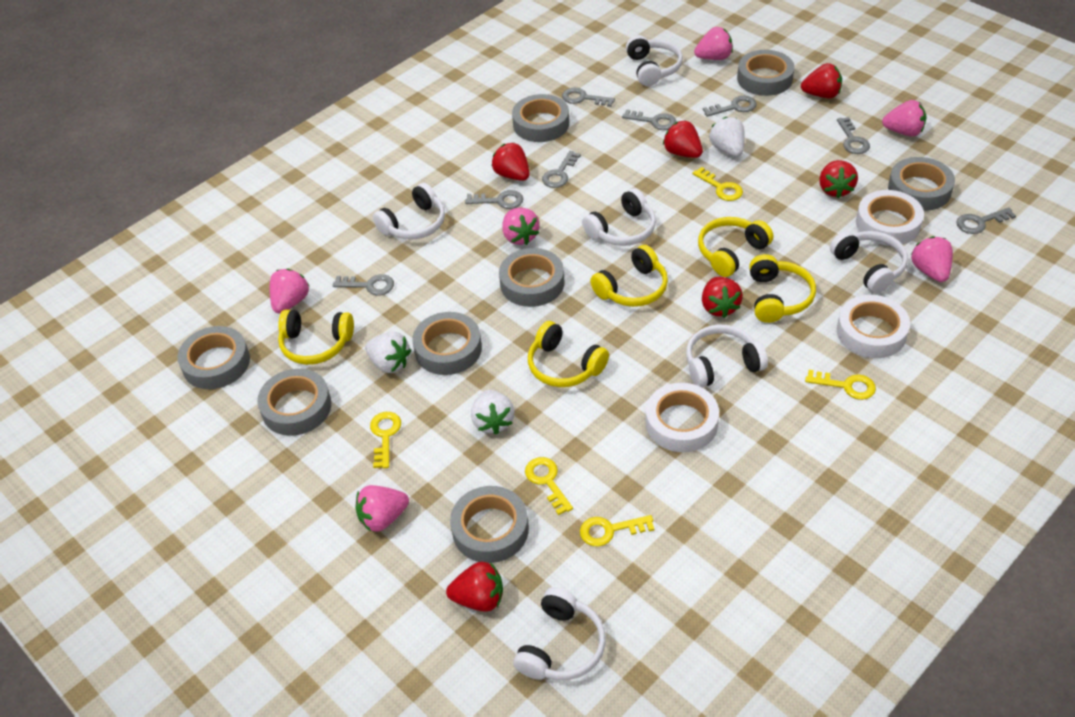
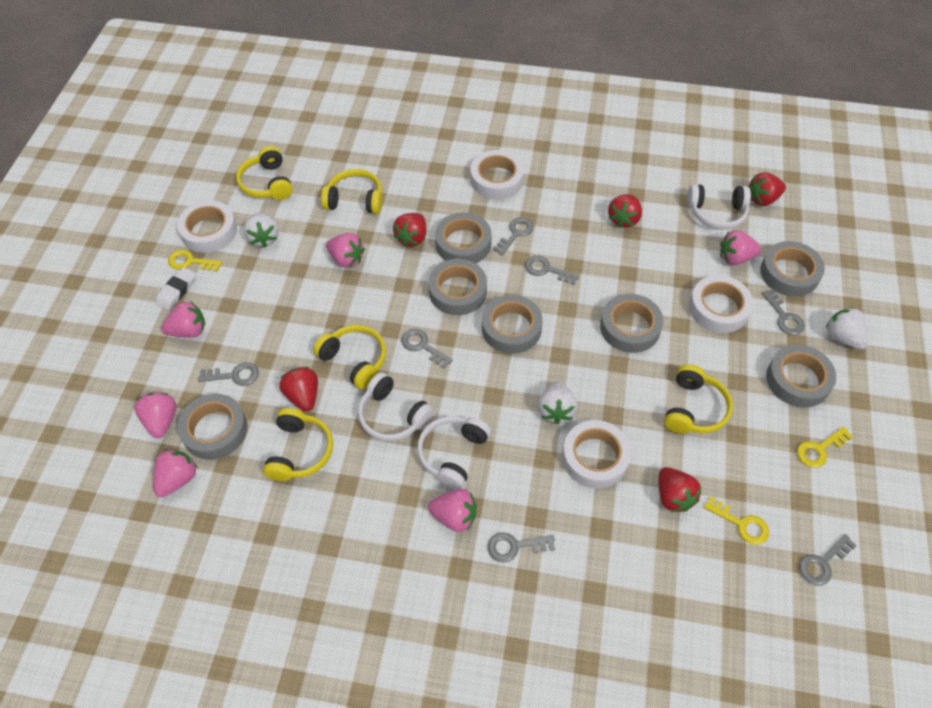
grey key: [333,274,394,296] [465,190,523,209] [542,151,581,188] [562,88,615,107] [622,109,677,130] [703,96,757,117] [837,117,870,154] [956,207,1016,234] = 8 -> [198,362,259,386] [401,329,453,369] [488,532,555,563] [493,217,534,255] [525,256,579,285] [762,289,805,335] [799,534,857,585] = 7
grey tape: [177,326,250,389] [257,369,331,436] [412,312,482,375] [450,486,529,563] [499,248,564,307] [512,94,569,142] [737,50,795,96] [888,157,955,211] = 8 -> [177,394,248,460] [428,259,487,315] [435,212,492,263] [482,295,543,354] [600,294,663,353] [760,241,825,297] [766,345,836,408] = 7
red strawberry: [446,562,503,612] [492,143,530,181] [663,121,703,158] [702,277,743,318] [801,63,842,98] [819,160,858,198] = 6 -> [279,367,318,412] [393,213,426,247] [608,194,642,228] [659,467,701,512] [748,172,786,206] = 5
white eraser: none = 0 -> [156,267,196,310] = 1
white headphones: [373,183,445,240] [513,587,606,680] [582,188,656,246] [626,35,683,86] [686,325,768,388] [830,231,908,294] = 6 -> [358,372,434,441] [417,416,491,489] [687,184,751,230] = 3
white tape: [646,383,719,452] [837,295,910,358] [856,190,924,246] = 3 -> [177,200,237,253] [470,150,524,199] [562,420,631,488] [689,275,753,333] = 4
yellow key: [370,412,401,468] [525,457,573,515] [580,515,654,547] [693,167,743,201] [805,370,876,400] = 5 -> [168,249,222,272] [704,496,769,545] [797,427,853,468] = 3

